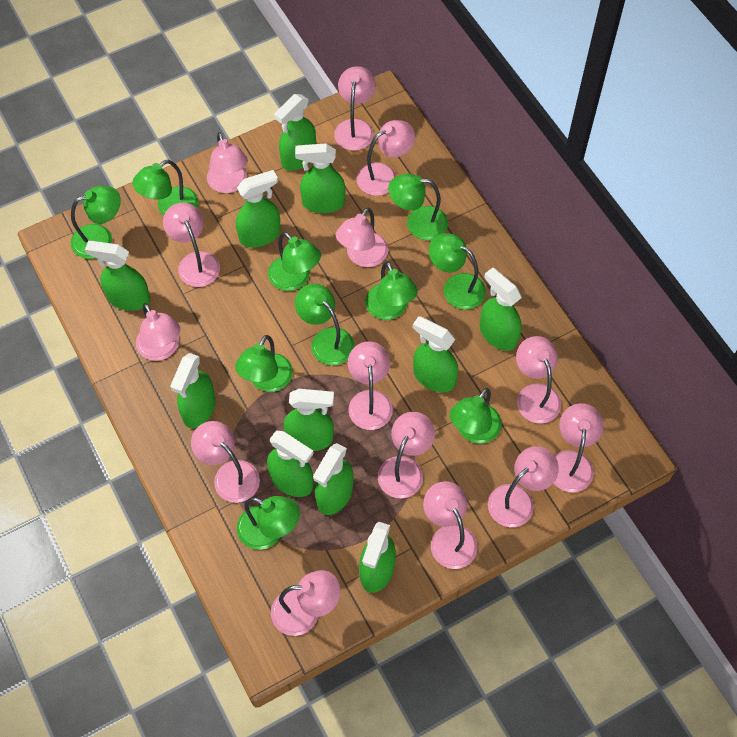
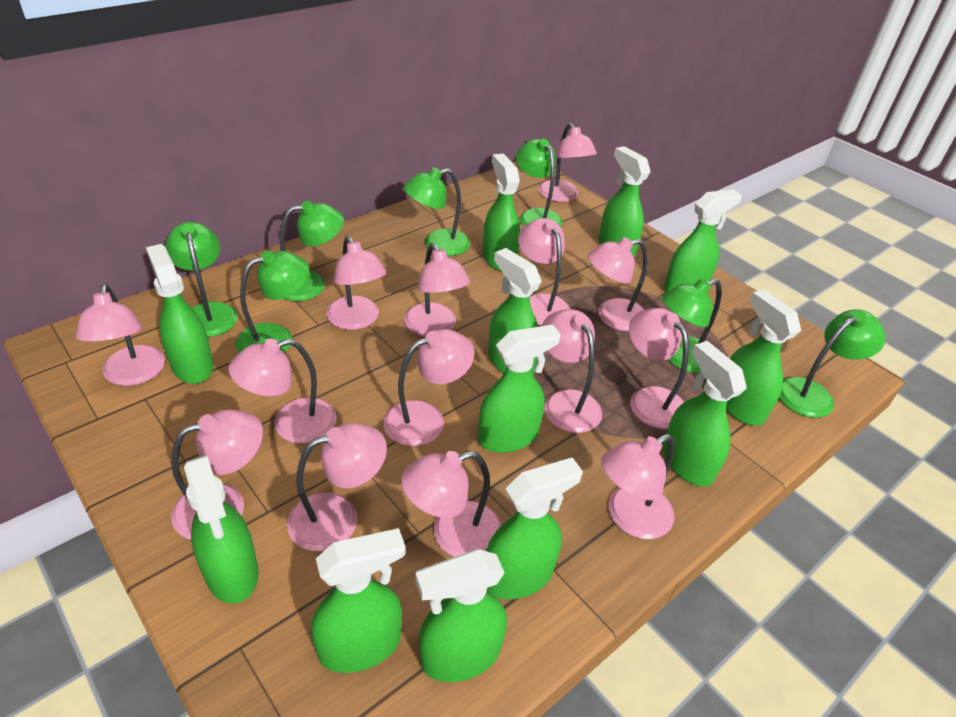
green lamp: [71,186,121,259] [132,160,199,216] [235,335,293,392] [237,496,300,550] [268,232,321,291] [295,283,355,366] [365,261,418,320] [388,174,448,240] [429,233,486,310] [450,388,502,444] = 10 -> [165,222,238,337] [235,251,309,353] [280,200,344,301] [404,167,470,256] [516,139,563,227] [662,278,722,373] [779,309,886,418] = 7
green spray bottle: [85,241,150,311] [170,353,216,428] [236,170,281,248] [267,430,314,497] [274,94,316,171] [284,389,334,451] [295,144,345,213] [313,443,353,515] [359,522,396,593] [413,316,458,392] [480,268,522,351] = 11 -> [146,244,214,384] [184,455,259,604] [311,528,405,673] [415,549,507,682] [478,325,561,453] [483,154,520,271] [486,457,583,599] [488,248,542,375] [599,146,651,257] [663,341,747,487] [664,189,742,292] [726,289,801,426] = 12

